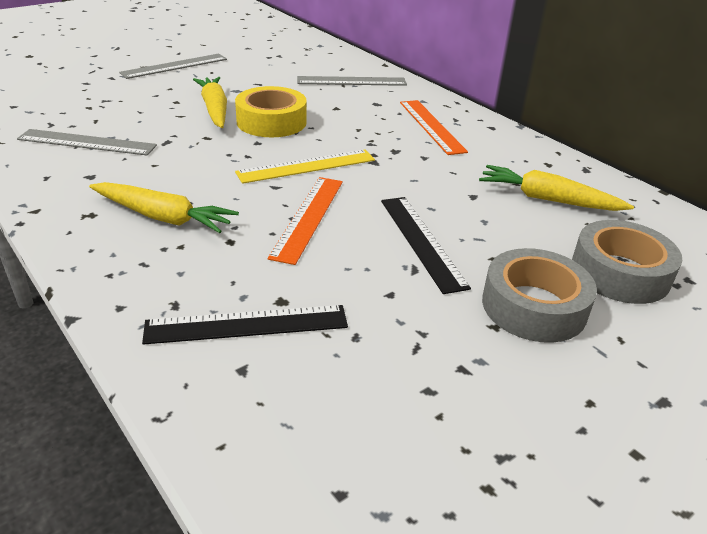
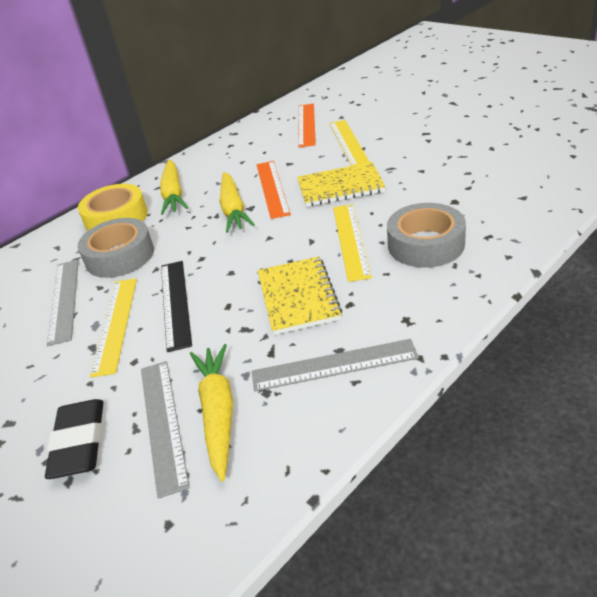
black eraser: none = 0 -> [45,399,103,479] = 1
black ruler: [142,305,348,345] [381,197,471,294] = 2 -> [161,261,192,352] = 1
yellow notebook: none = 0 -> [258,256,342,335] [297,162,385,207] = 2
yellow ruler: [235,150,375,184] = 1 -> [90,278,137,377] [329,120,369,166] [333,204,372,282] = 3

